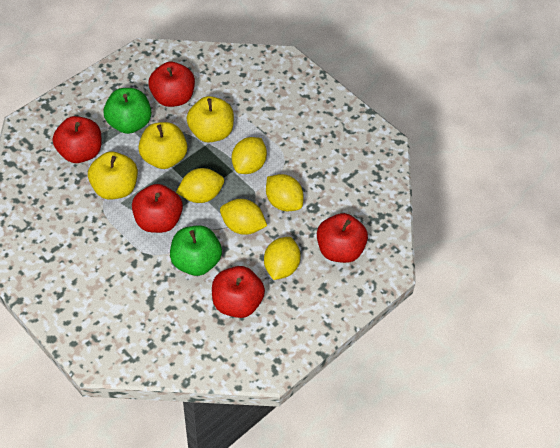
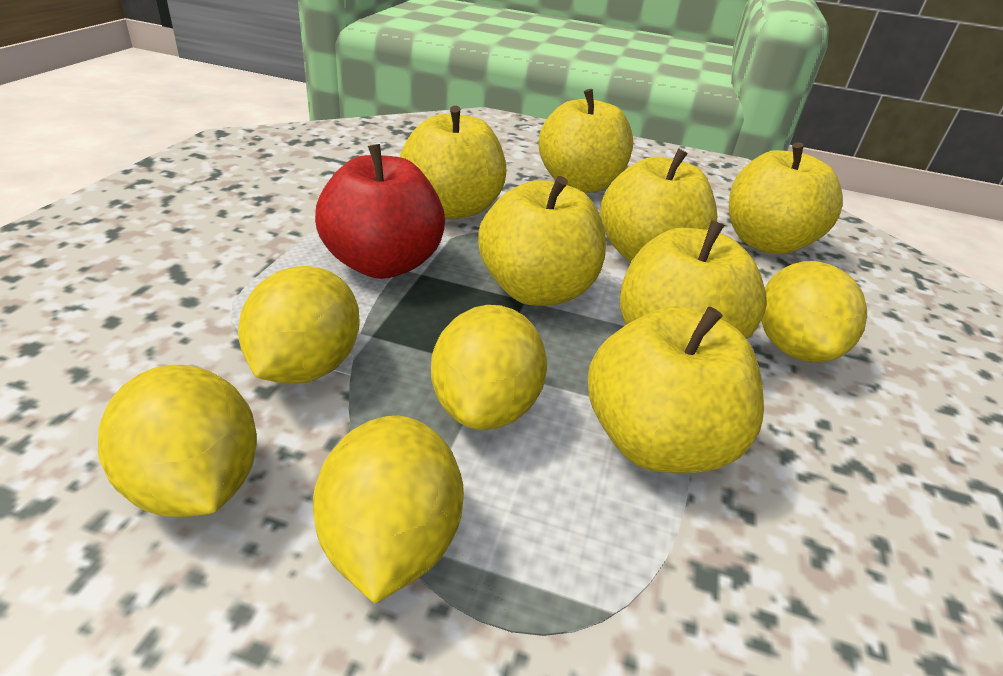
green apple: [103,88,151,134] [170,225,222,276] = 2 -> none = 0
red apple: [53,116,102,163] [132,184,183,233] [148,62,195,107] [212,266,265,318] [317,213,368,263] = 5 -> [315,144,445,279] = 1
yellow apple: [88,152,138,200] [138,122,187,169] [187,96,234,143] = 3 -> [400,106,506,219] [478,176,606,306] [538,89,633,193] [588,306,764,473] [600,148,717,262] [620,220,767,339] [729,142,843,254] = 7

